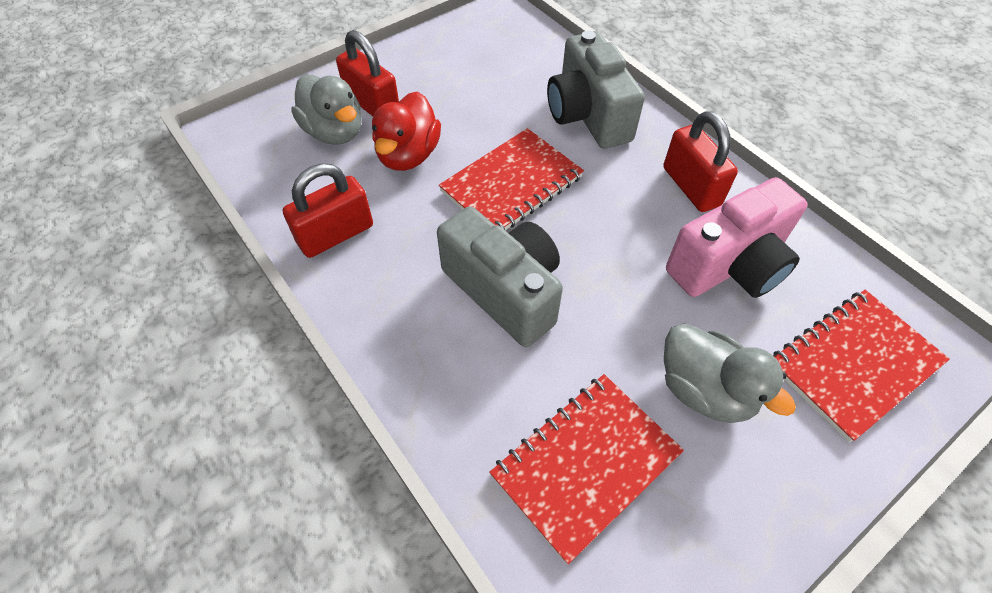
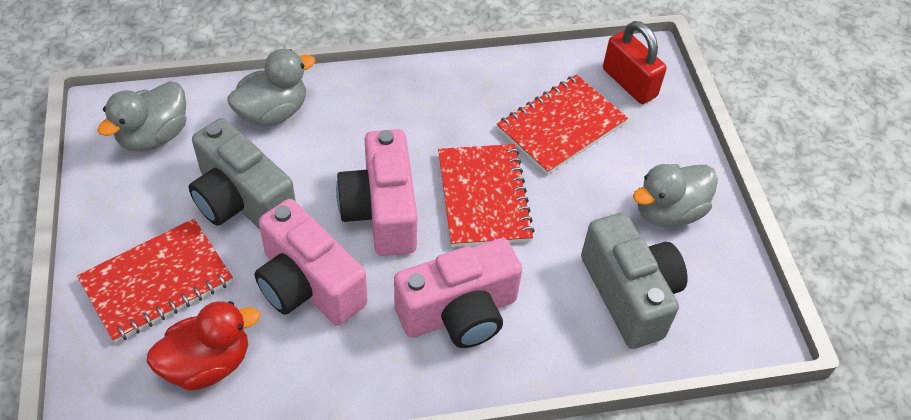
grey duck: [291,74,362,145] [664,324,796,423] = 2 -> [97,81,186,152] [227,49,315,126] [633,164,718,227] = 3
pink camera: [666,177,808,298] = 1 -> [254,199,368,326] [336,129,417,256] [394,238,522,348] = 3
red padlock: [283,164,373,258] [336,30,399,116] [664,111,738,212] = 3 -> [603,21,667,104] = 1

